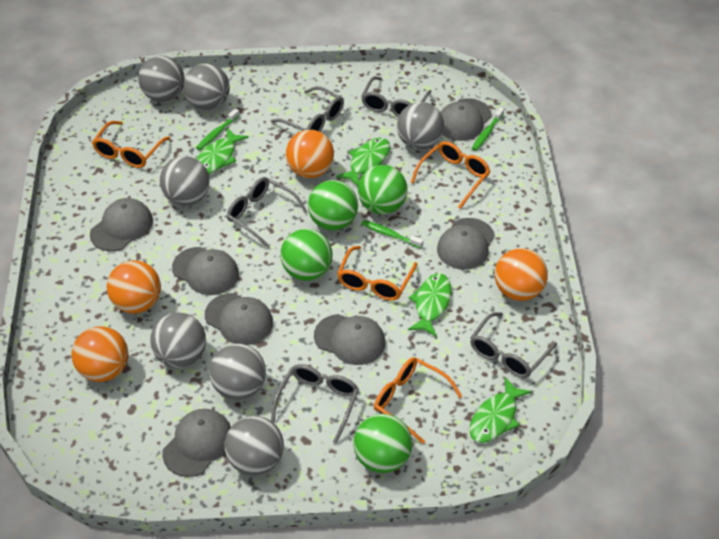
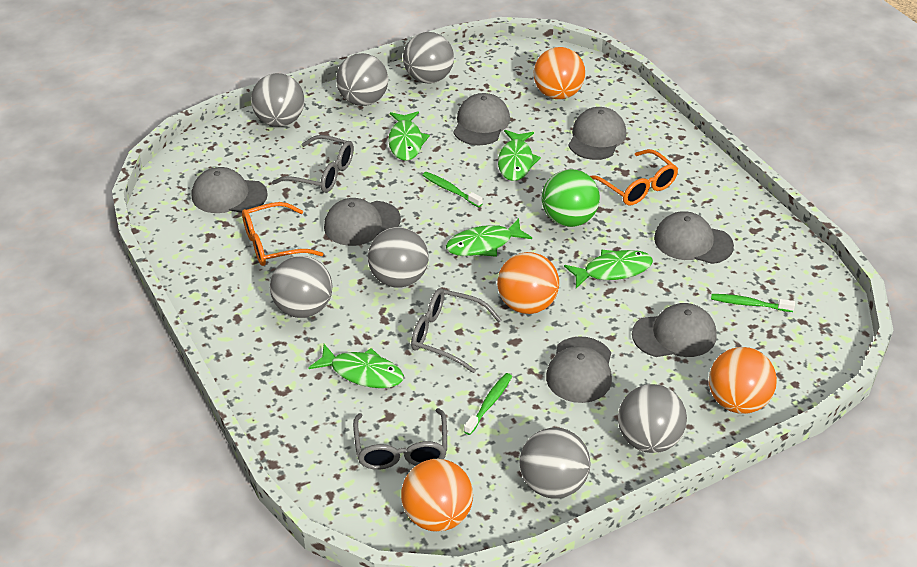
green ball: [280,229,333,281] [308,180,358,231] [353,414,412,473] [358,165,407,215] = 4 -> [542,169,600,227] = 1
green fish: [197,128,249,174] [336,138,390,186] [408,273,451,337] [469,377,532,443] = 4 -> [308,344,404,388] [388,112,430,161] [446,218,532,257] [498,130,541,181] [564,250,653,288] = 5
grey glasses: [227,177,307,248] [271,86,344,132] [271,364,359,444] [361,76,431,117] [470,312,557,378] = 5 -> [272,135,354,193] [353,408,447,470] [411,288,502,373] = 3
orange glasses: [92,121,171,168] [337,246,417,301] [374,357,463,444] [411,141,490,209] = 4 -> [242,202,323,266] [590,149,678,205] = 2

